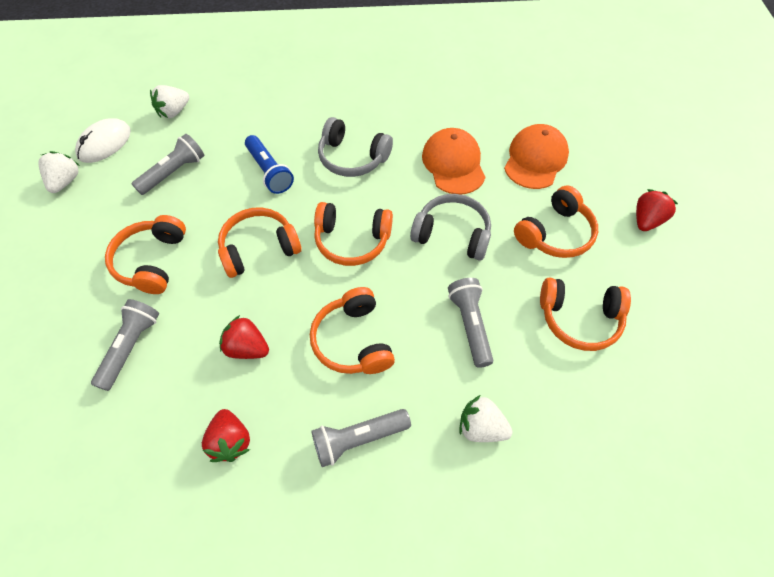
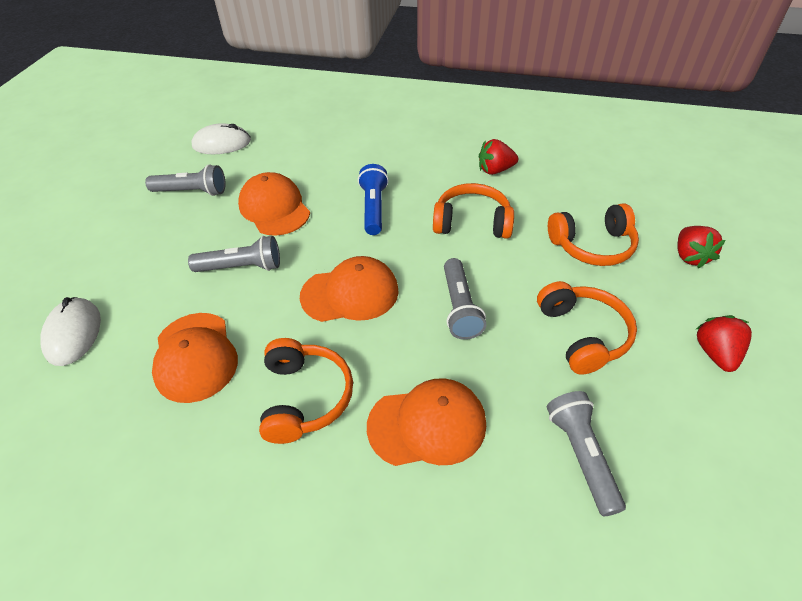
grey headphones: [318,117,393,177] [410,194,491,261] = 2 -> none = 0
orange cap: [422,128,485,194] [504,124,569,189] = 2 -> [152,313,238,403] [238,172,310,236] [300,256,399,322] [367,378,486,466] = 4
orange headphones: [105,215,186,294] [218,207,301,278] [310,287,395,374] [314,202,393,266] [514,186,598,258] [540,278,631,351] = 6 -> [259,338,353,444] [433,183,514,239] [537,281,637,375] [548,203,639,266] = 4
white mouse: [75,118,131,163] = 1 -> [40,297,101,366] [191,123,251,154] = 2
white strawberry: [38,151,80,193] [150,85,189,118] [459,395,513,442] = 3 -> none = 0

